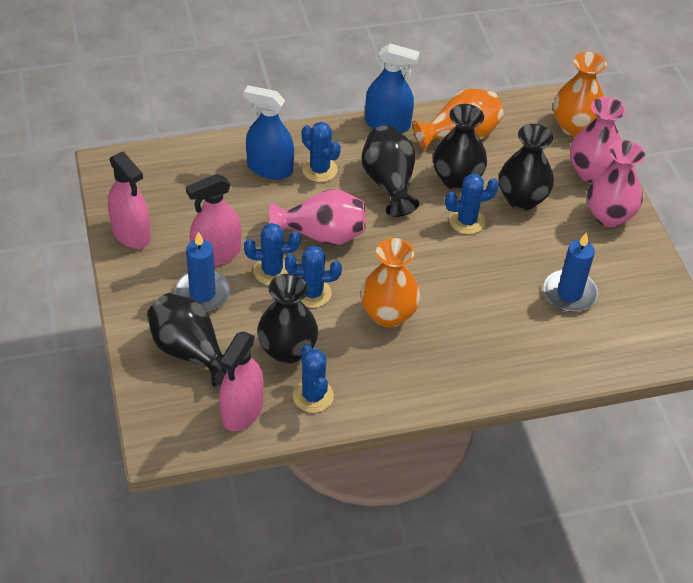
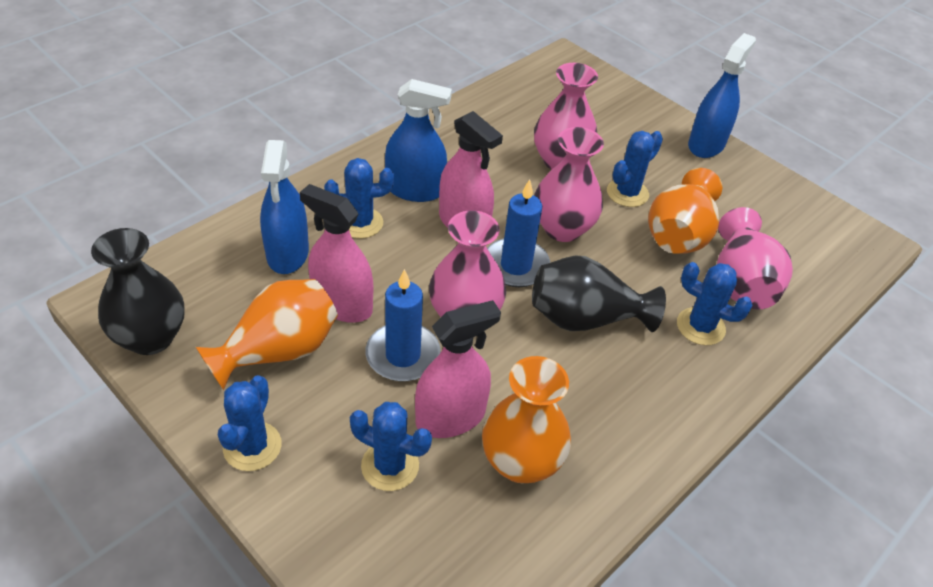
black vase: [147,293,228,386] [257,274,318,364] [361,126,419,217] [433,104,487,191] [499,124,554,211] = 5 -> [91,228,185,355] [532,256,666,332] = 2
blue spray bottle: [244,85,294,179] [365,43,420,133] = 2 -> [260,140,309,274] [385,79,452,202] [688,33,756,158] = 3
pink vase: [269,189,366,246] [570,97,626,183] [587,140,645,227] = 3 -> [429,210,506,317] [534,63,598,170] [534,127,604,242] [717,207,793,310] = 4

